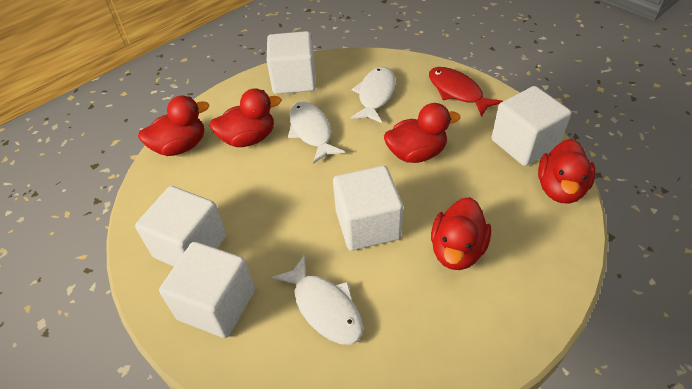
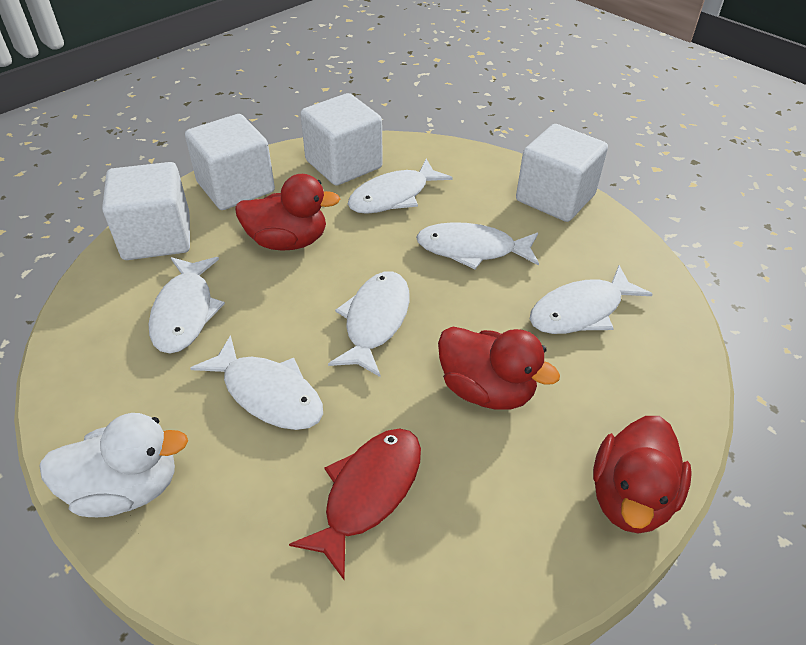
red duck: [138,95,209,156] [210,88,282,147] [384,103,460,163] [431,197,491,270] [538,139,596,204] = 5 -> [235,174,340,251] [438,327,560,410] [593,416,692,533] = 3
white cube: [135,186,226,267] [159,242,255,338] [267,31,316,94] [333,166,403,250] [491,86,571,166] = 5 -> [102,162,190,260] [185,114,275,210] [300,93,383,186] [516,124,608,222] = 4
white duck: none = 0 -> [39,413,188,517] = 1
white fish: [272,255,363,345] [288,102,345,164] [351,67,396,123] = 3 -> [149,257,225,354] [190,335,323,430] [328,271,409,377] [348,159,453,214] [416,222,539,269] [530,265,653,334] = 6

